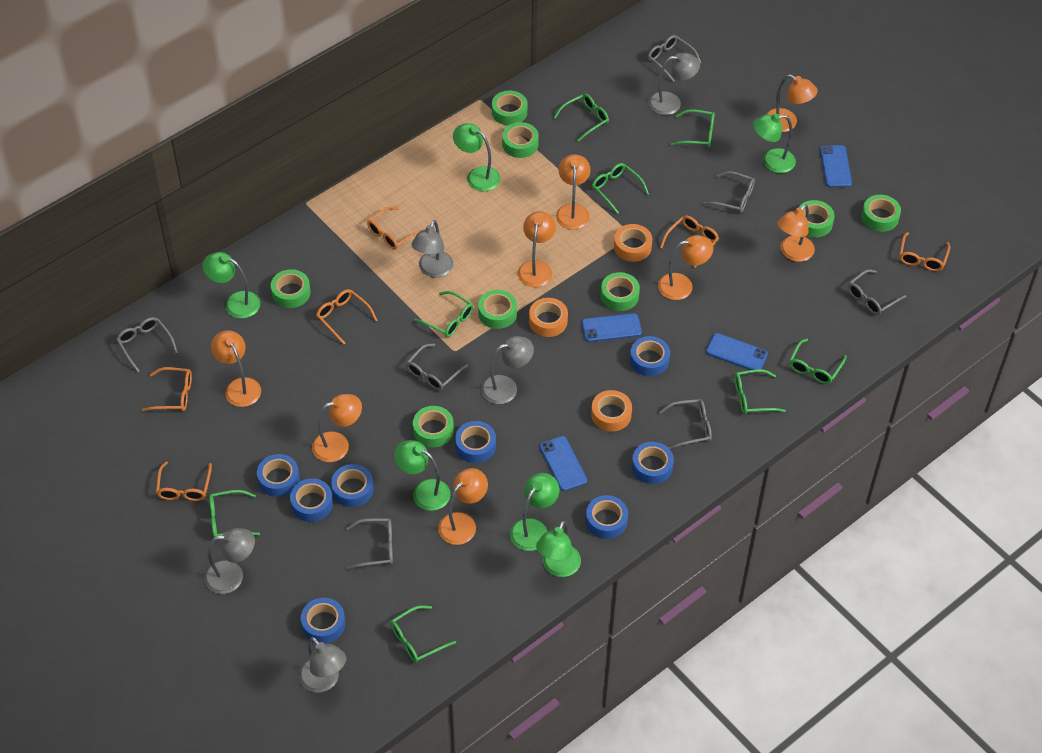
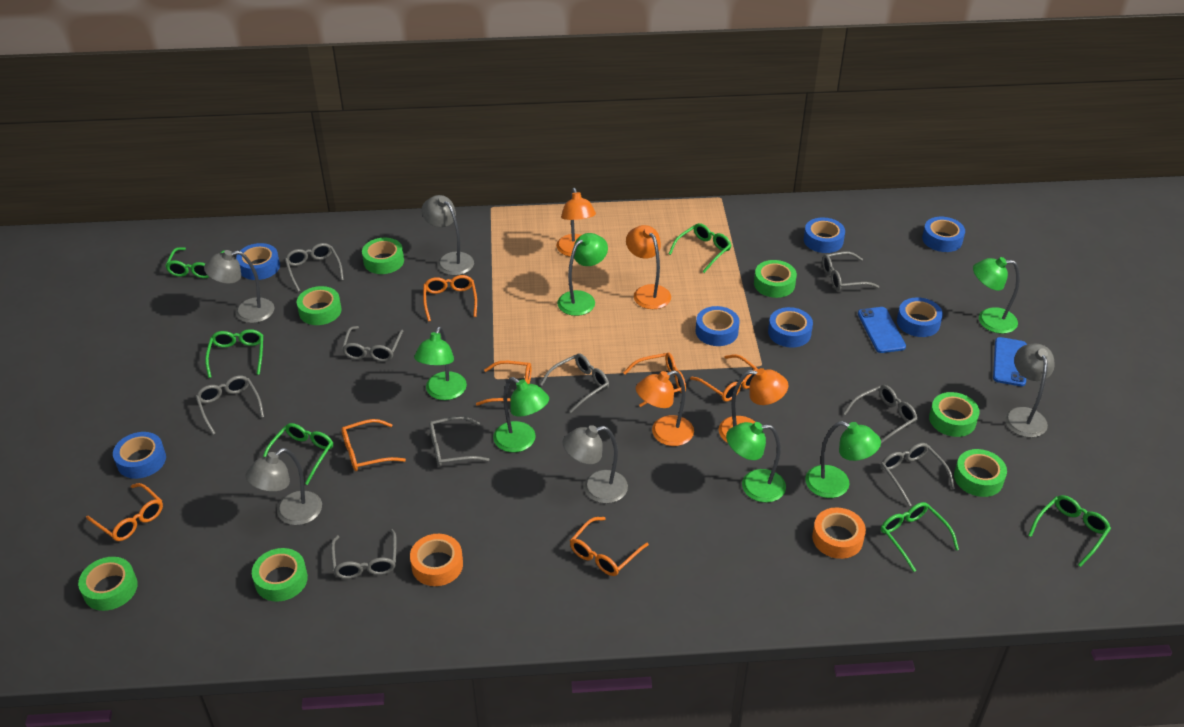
blue phone: [540,436,587,491] [582,313,642,342] [706,333,768,370] [820,145,852,187] = 4 -> [858,307,906,353] [993,337,1027,386] = 2
blue tape: [257,454,300,497] [290,478,333,522] [301,598,345,644] [331,464,374,507] [455,421,496,463] [586,495,628,539] [630,336,670,376] [632,442,674,484] = 8 -> [113,432,166,479] [236,243,280,280] [696,306,740,346] [768,307,813,347] [804,218,845,253] [897,297,943,337] [922,217,965,252] = 7
green glasses: [209,490,260,537] [390,605,456,663] [414,291,473,337] [554,94,609,142] [592,163,649,214] [671,109,715,147] [735,369,786,414] [789,339,847,384] = 8 -> [165,247,225,278] [205,329,263,378] [263,423,333,485] [669,223,732,273] [881,502,959,572] [1028,495,1111,567] = 6
green tape: [271,269,310,308] [413,406,454,447] [478,290,517,329] [492,91,527,125] [502,122,539,158] [601,272,640,311] [798,200,834,237] [861,195,901,232] = 8 -> [78,557,138,611] [252,548,308,602] [297,286,342,325] [362,238,404,274] [754,260,797,298] [929,392,980,437] [954,449,1007,497] = 7
grey glasses: [116,317,178,372] [346,518,393,569] [406,343,468,390] [648,35,701,82] [658,399,712,449] [703,171,755,213] [848,269,907,315] = 7 -> [196,376,264,435] [285,243,344,292] [331,529,397,579] [342,326,403,362] [429,416,490,467] [540,353,609,413] [822,251,880,291] [843,385,917,443] [881,443,955,506] = 9
orange glasses: [142,367,192,411] [156,461,212,501] [316,289,378,344] [367,206,426,250] [660,216,719,268] [899,232,950,271] = 6 -> [86,483,163,541] [341,419,406,471] [423,275,477,322] [476,361,531,406] [570,517,649,576] [623,353,686,407] [690,354,758,402] = 7
orange lamp: [211,330,261,407] [312,394,362,462] [438,468,488,545] [518,211,556,287] [556,154,591,230] [658,235,713,300] [766,75,818,132] [777,204,815,262] = 8 -> [556,188,596,257] [626,225,671,309] [636,370,694,446] [719,368,789,443] = 4
orange tape: [529,298,568,337] [591,390,632,431] [614,224,652,262] = 3 -> [410,534,463,586] [812,507,866,559] = 2

